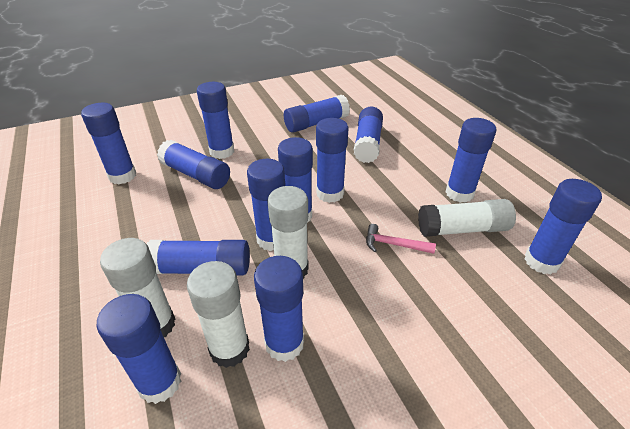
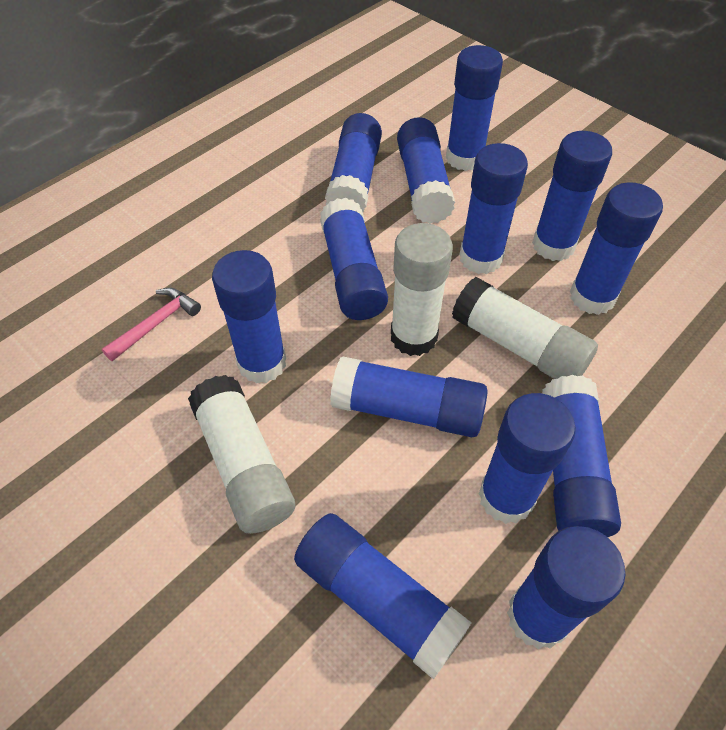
white glue stick: [100,238,175,337] [187,261,250,368] [267,186,309,279] [418,199,516,237] = 4 -> [188,375,295,534] [391,223,453,356] [452,277,598,379] = 3

